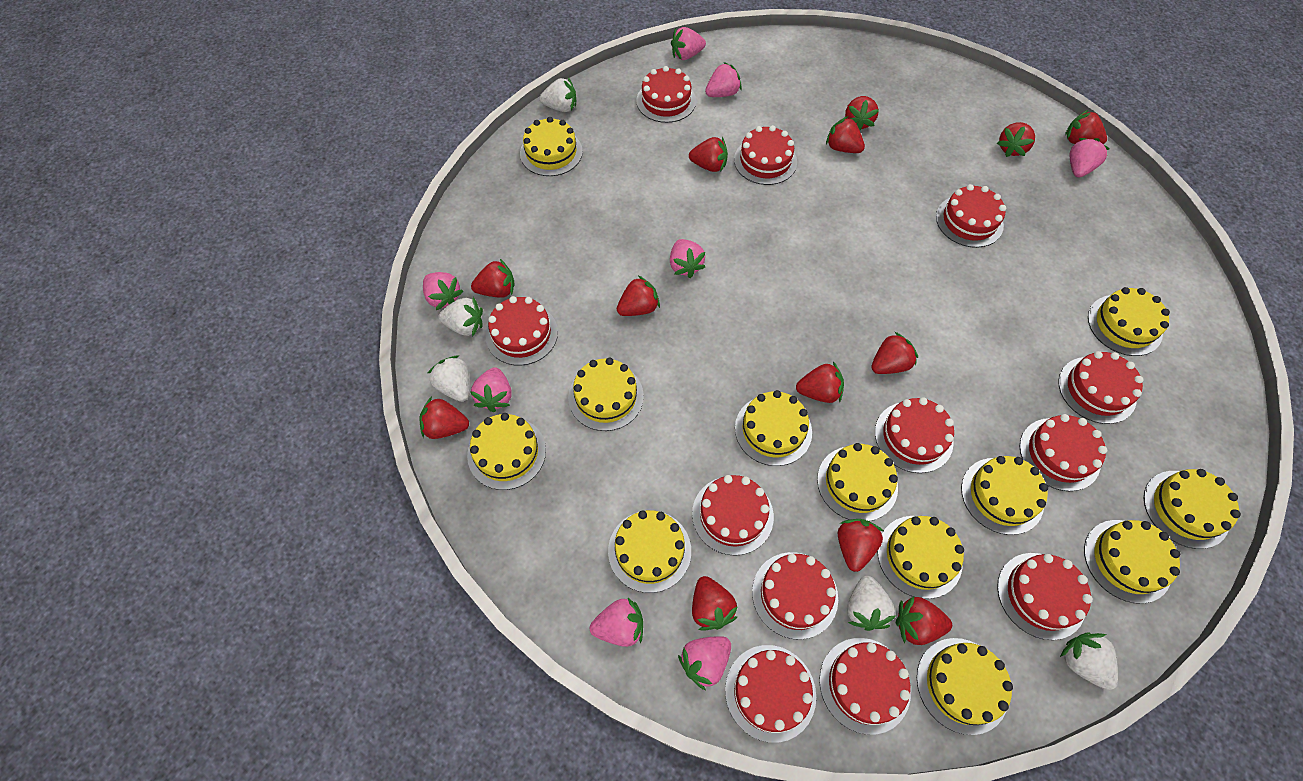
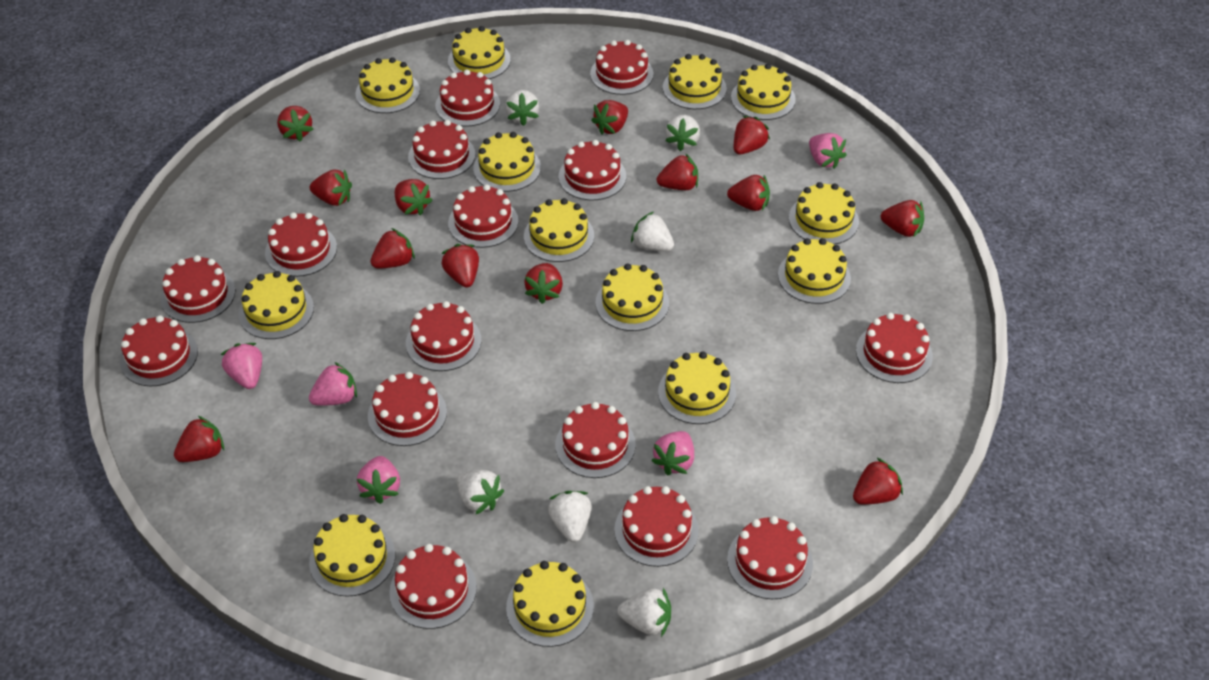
pink strawberry: [423,272,463,310] [470,367,512,412] [590,598,643,647] [670,239,705,278] [671,27,706,60] [678,636,731,691] [705,62,742,97] [1069,138,1109,177] = 8 -> [220,343,262,389] [309,362,357,406] [357,456,400,504] [651,431,694,475] [809,133,847,169] = 5
red cake: [486,296,558,366] [636,66,696,123] [692,475,774,556] [725,645,816,743] [734,125,797,185] [752,552,838,640] [819,638,911,735] [875,397,954,473] [936,184,1006,248] [997,553,1093,640] [1019,414,1107,491] [1058,351,1144,424] = 12 -> [120,315,198,386] [161,255,235,323] [265,212,337,277] [368,372,447,446] [389,544,477,629] [406,301,481,371] [408,120,476,179] [435,70,500,127] [448,184,518,248] [555,402,636,478] [559,140,626,200] [590,40,654,95] [614,486,699,567] [727,516,813,599] [856,313,933,383] = 15
white strawberry: [427,355,470,402] [439,297,483,337] [540,78,576,112] [847,576,897,631] [1060,632,1118,690] = 5 -> [456,470,504,514] [505,90,539,126] [548,491,592,542] [617,588,671,637] [631,212,674,251] [665,115,700,151] = 6
yellow cake: [467,413,546,490] [520,117,583,176] [568,358,644,431] [608,510,691,593] [735,390,812,466] [817,443,898,521] [877,516,964,599] [917,638,1013,735] [961,456,1048,535] [1084,520,1180,604] [1088,287,1170,356] [1144,469,1241,549] = 12 -> [239,271,314,339] [309,514,395,597] [355,57,420,113] [448,26,511,79] [473,132,541,192] [506,561,594,647] [524,198,594,262] [596,263,669,331] [658,351,736,424] [663,54,727,109] [731,64,796,120] [778,238,851,304] [789,182,859,245] = 13

